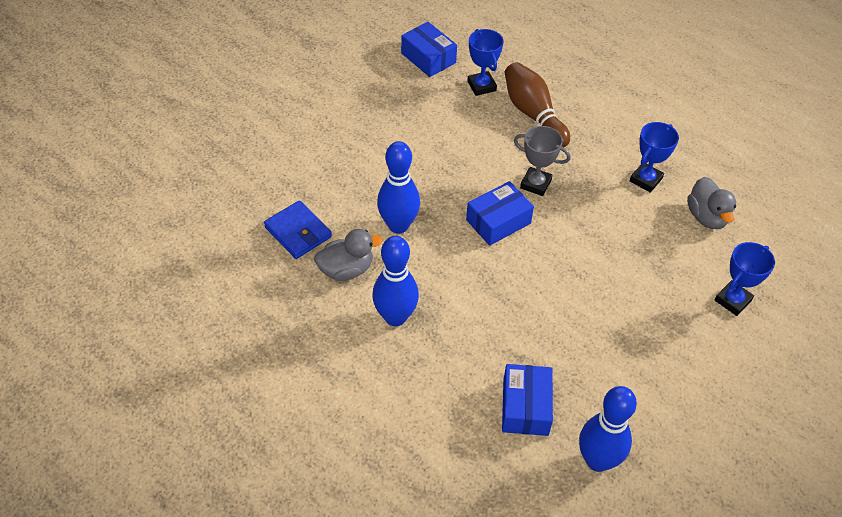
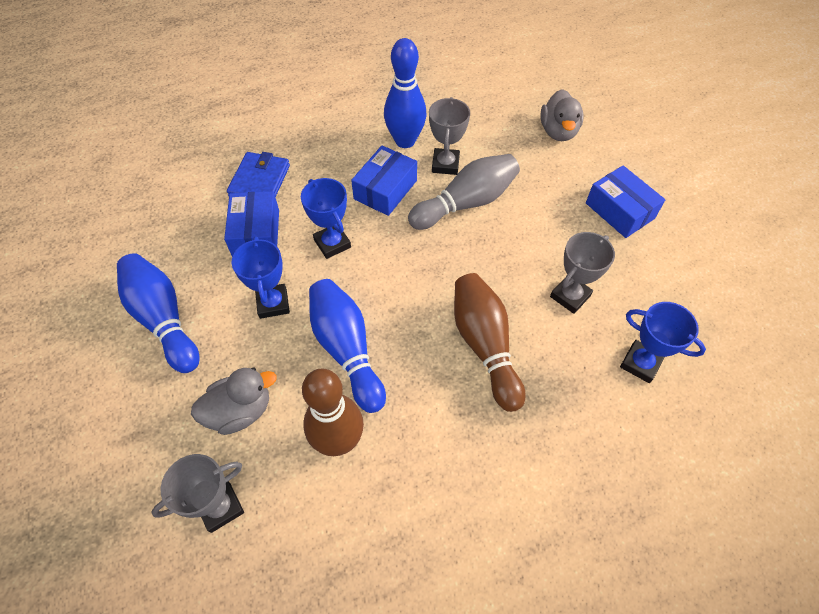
brown bowling pin: [505,62,570,147] = 1 -> [302,369,364,456] [454,273,526,412] = 2
grey bowling pin: none = 0 -> [408,154,520,230] = 1
grey trophy: [514,126,571,196] = 1 -> [151,454,244,533] [429,97,470,175] [550,232,615,314] = 3

